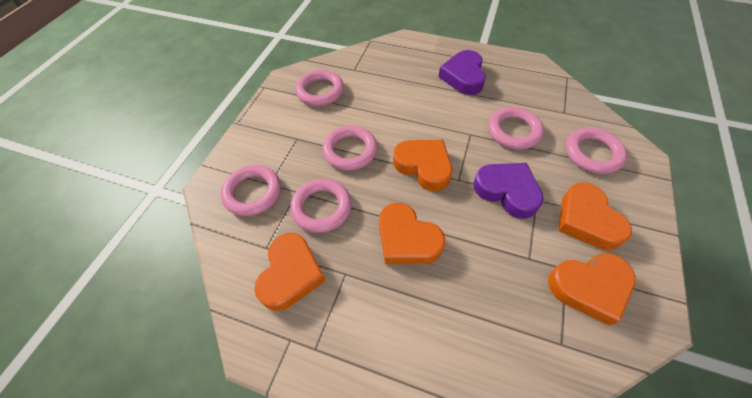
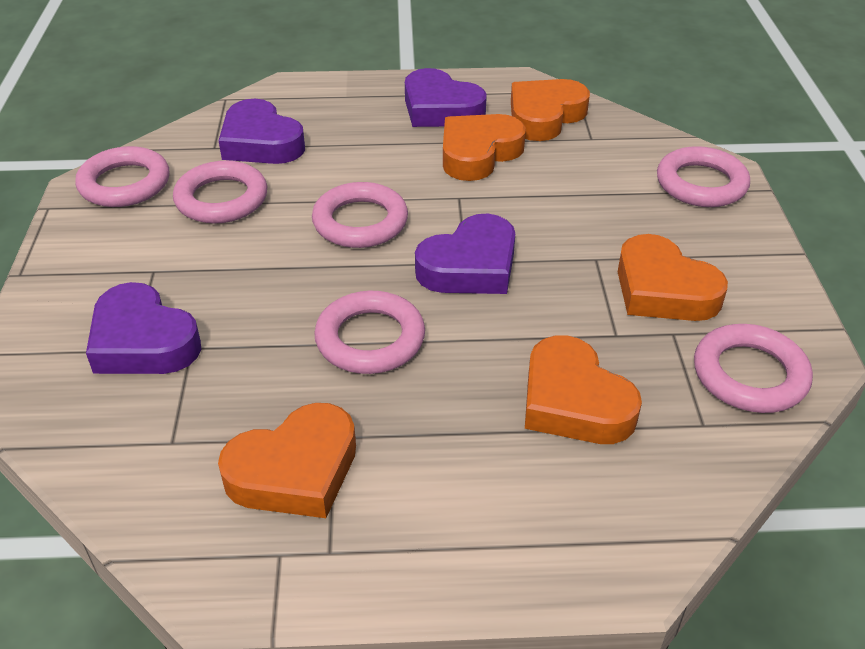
purple heart: [438,50,486,95] [473,163,544,219] = 2 -> [86,282,201,374] [219,99,305,164] [405,68,487,127] [415,214,515,294] = 4

